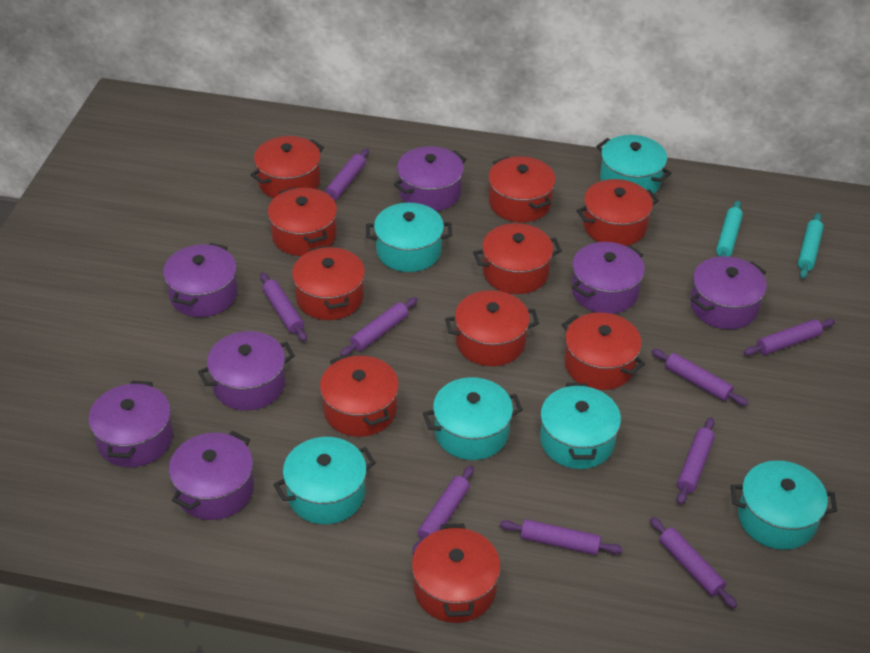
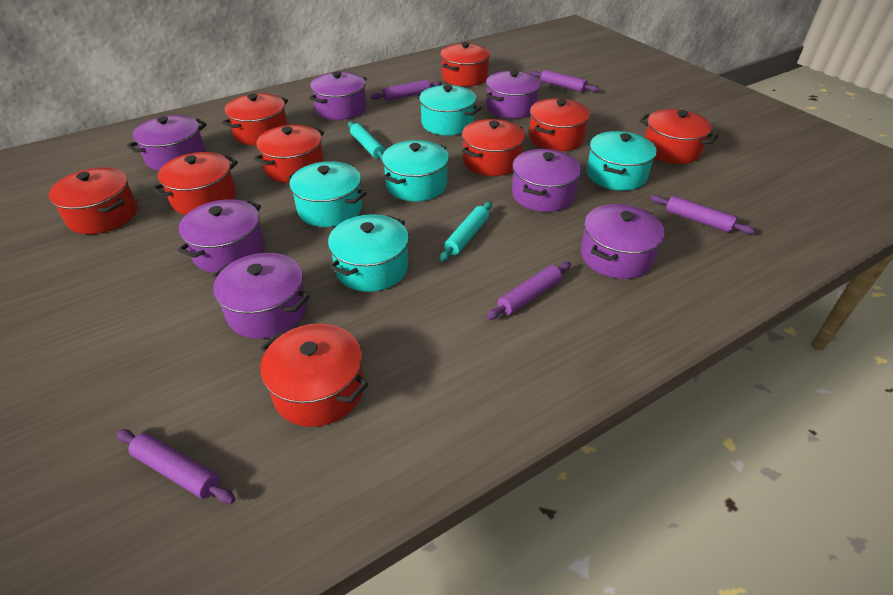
purple rolling pin: [260,272,307,342] [325,148,369,200] [340,297,418,356] [413,466,474,554] [500,519,623,555] [650,517,737,608] [651,349,748,406] [677,417,715,505] [744,319,835,356] = 9 -> [117,429,235,504] [371,80,442,101] [486,262,571,320] [530,70,599,92] [650,195,755,234] = 5
red pot: [251,136,324,198] [268,187,337,256] [292,245,365,320] [320,354,399,437] [412,523,501,623] [445,290,539,366] [473,223,562,294] [488,156,556,222] [562,312,645,390] [577,179,659,246] = 10 -> [49,167,137,234] [152,152,238,215] [222,93,288,145] [254,125,324,183] [260,324,369,427] [440,42,490,86] [462,119,525,176] [529,98,590,151] [640,109,718,164] = 9
turquoise pot: [274,437,376,524] [366,203,452,272] [423,377,523,460] [540,383,621,469] [596,135,672,194] [731,461,837,550] = 6 -> [287,161,367,227] [328,214,409,292] [382,140,449,201] [415,85,481,135] [587,131,657,191] = 5

